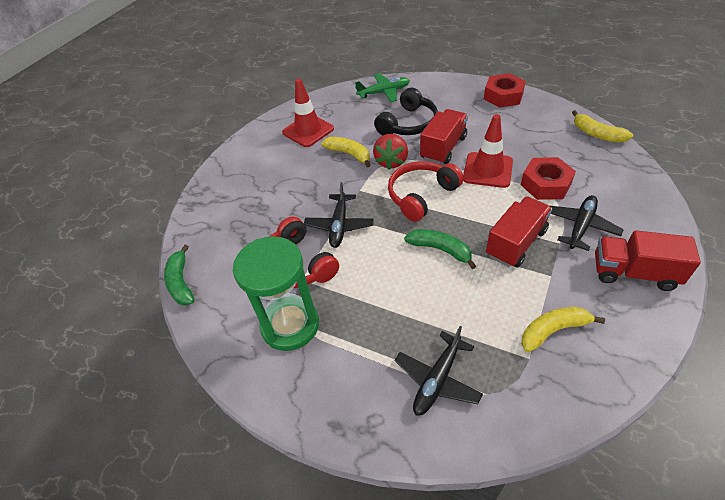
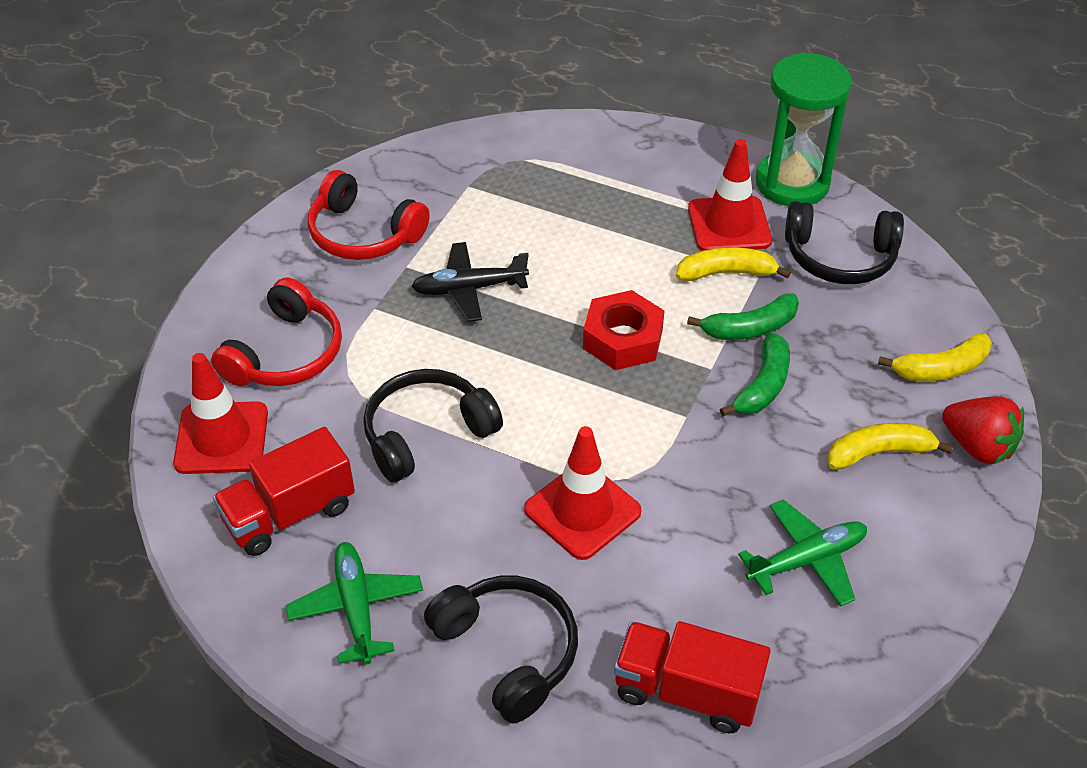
black headphones: [374,87,438,135] = 1 -> [363,369,503,483] [424,576,578,723] [785,201,904,284] = 3
black plane: [304,182,374,248] [395,326,483,416] [549,195,624,251] = 3 -> [411,242,529,322] = 1
green plane: [355,73,410,102] = 1 -> [286,542,423,664] [738,499,867,606] = 2
red nut: [484,73,526,108] [521,157,576,200] = 2 -> [583,290,665,370] = 1
red traffic cone: [282,79,334,147] [463,114,513,188] = 2 -> [173,353,268,474] [524,426,642,560] [688,139,772,251] = 3
red truck: [420,109,468,164] [486,197,552,268] [595,230,701,291] = 3 -> [213,427,355,556] [614,621,771,733] = 2

